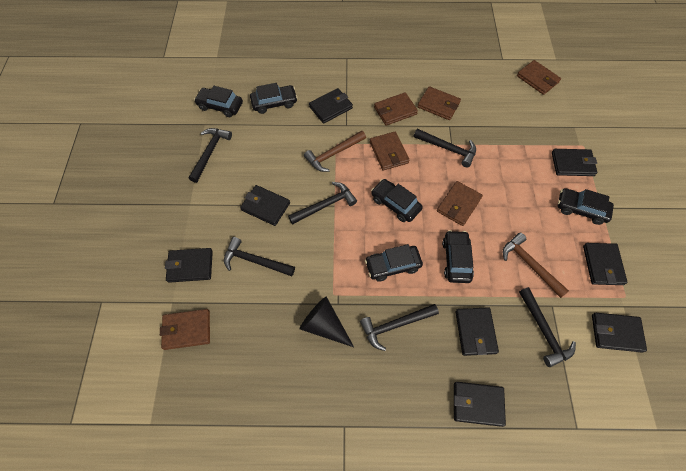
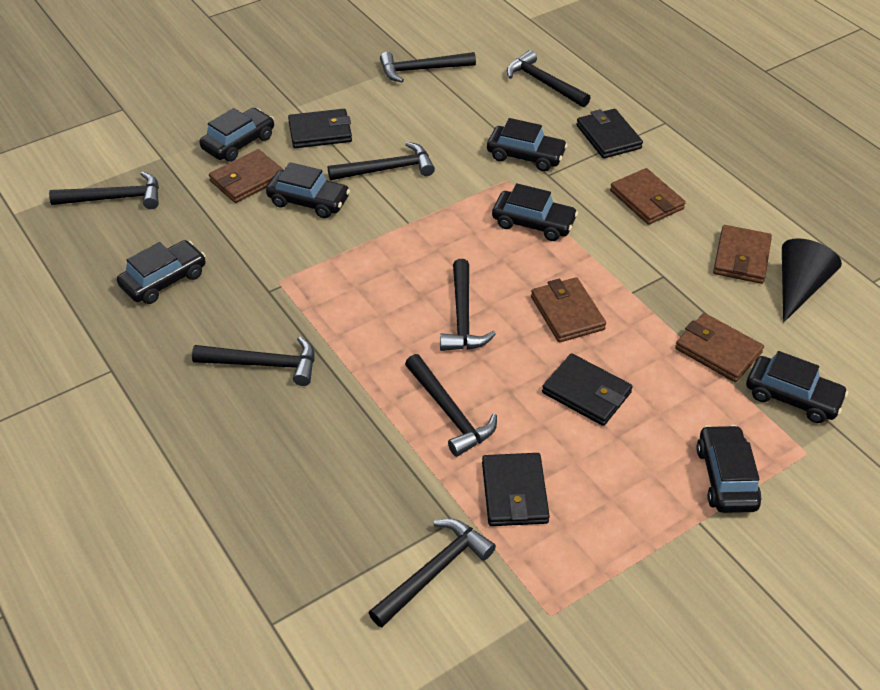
black car: [194,86,243,117] [250,83,298,114] [365,244,423,281] [371,179,423,222] [442,230,474,283] [558,188,614,225] = 6 -> [117,240,206,304] [199,108,274,162] [266,162,350,218] [487,118,568,171] [492,183,578,241] [696,425,762,513] [746,351,848,423] = 7
black hammer: [189,128,232,183] [224,237,295,276] [288,182,357,225] [360,304,439,351] [414,129,476,167] [519,287,576,367] = 6 -> [49,171,159,209] [192,336,315,386] [328,142,435,180] [368,519,496,628] [380,52,476,82] [405,354,497,457] [440,259,496,351] [507,50,590,107] = 8
black wallet: [165,248,213,283] [240,185,290,226] [309,88,353,124] [454,382,506,427] [456,307,499,356] [552,149,597,176] [583,243,628,285] [592,313,647,353] = 8 -> [288,109,352,148] [482,453,550,526] [542,353,633,426] [576,109,643,159] = 4
brown hammer: [304,131,366,172] [503,233,569,298] = 2 -> none = 0
brown wallet: [160,309,210,350] [370,132,409,170] [374,92,418,126] [418,86,461,120] [437,181,483,226] [517,60,561,95] = 6 -> [209,149,284,203] [531,277,606,342] [610,168,686,225] [675,313,764,382] [713,225,772,284] = 5

